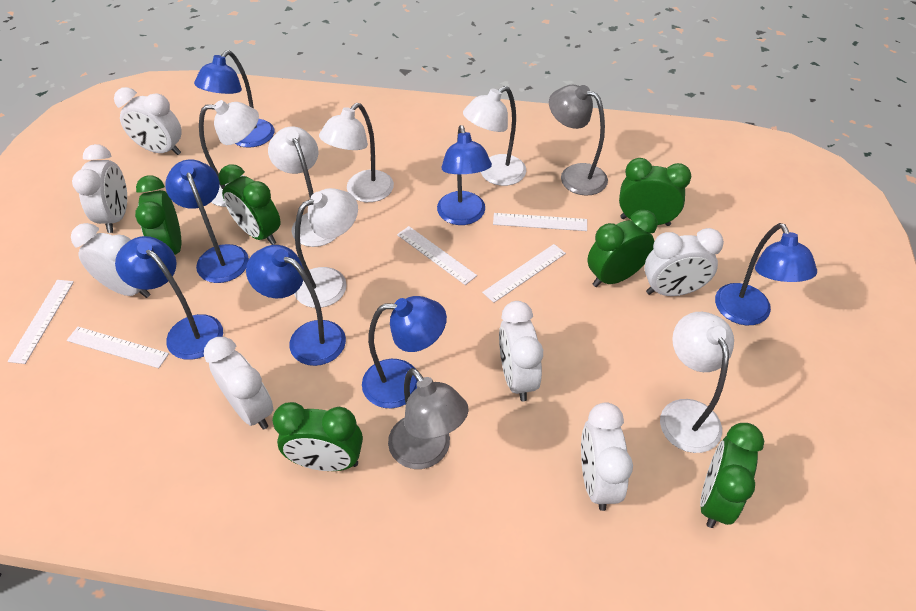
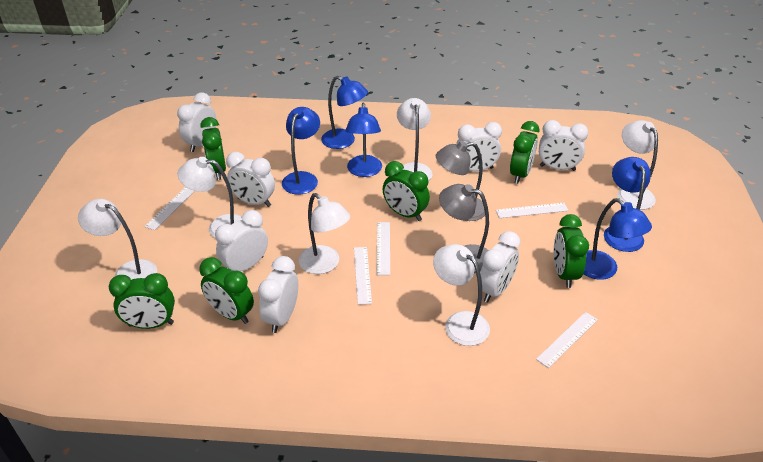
blue lamp: [115,236,223,360] [165,159,249,283] [194,50,274,148] [246,245,346,366] [362,296,447,408] [437,125,492,225] [715,223,817,325] = 7 -> [282,107,320,195] [321,76,368,149] [346,102,382,177] [583,198,652,280] [604,157,651,252] = 5

